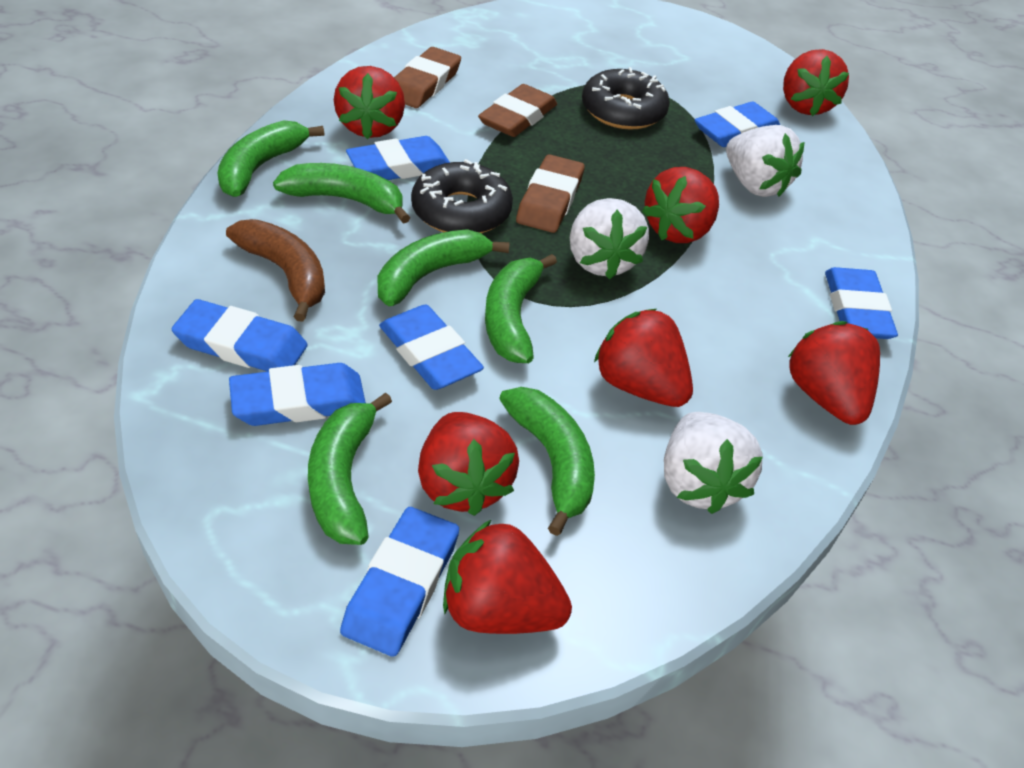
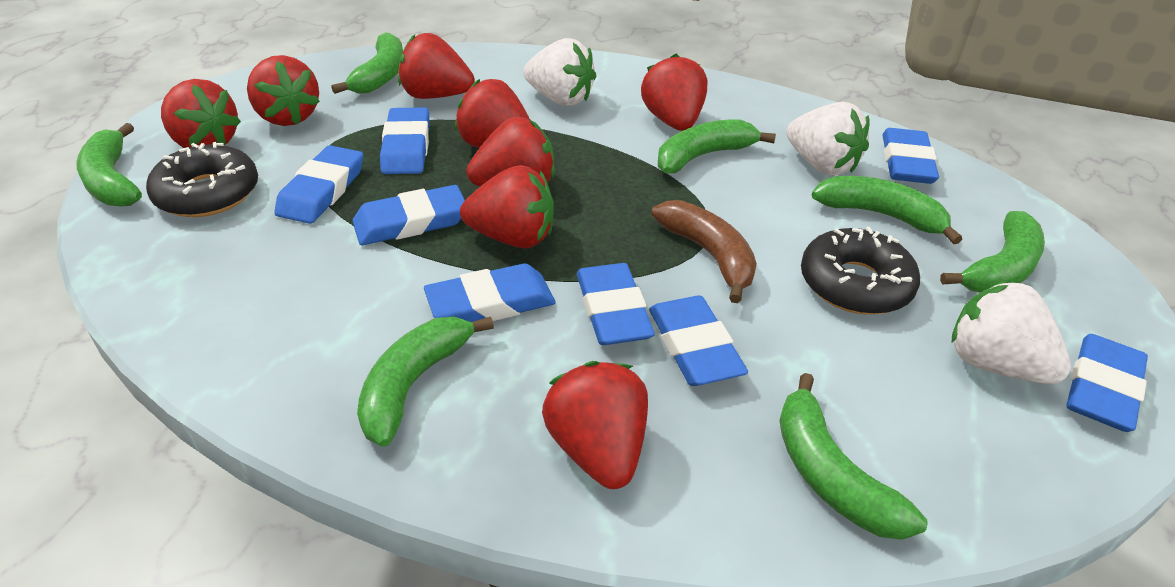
blue eraser: [172,299,307,372] [229,363,366,426] [340,507,459,657] [346,136,450,180] [379,304,484,390] [695,101,780,147] [825,267,898,339] = 7 -> [275,145,363,224] [352,185,465,245] [380,107,430,174] [424,263,556,322] [576,263,655,345] [649,296,748,386] [882,128,939,184] [1066,334,1148,432] = 8
brown eraser: [394,47,461,108] [478,84,557,137] [516,154,585,233] = 3 -> none = 0
green banana: [217,120,324,197] [273,163,410,224] [308,393,392,545] [377,229,510,306] [485,254,557,363] [499,387,595,536] = 6 -> [76,123,142,206] [331,32,403,94] [357,316,494,447] [658,119,776,173] [779,373,928,540] [812,176,962,244] [940,211,1045,293] = 7
red strawberry: [334,66,405,139] [418,412,519,516] [443,519,572,634] [594,309,693,407] [642,167,719,243] [783,49,849,116] [788,321,880,425] = 7 -> [161,79,241,148] [247,55,320,126] [398,33,475,99] [455,79,530,148] [460,165,554,248] [466,117,554,186] [542,361,648,489] [641,54,708,131] = 8

